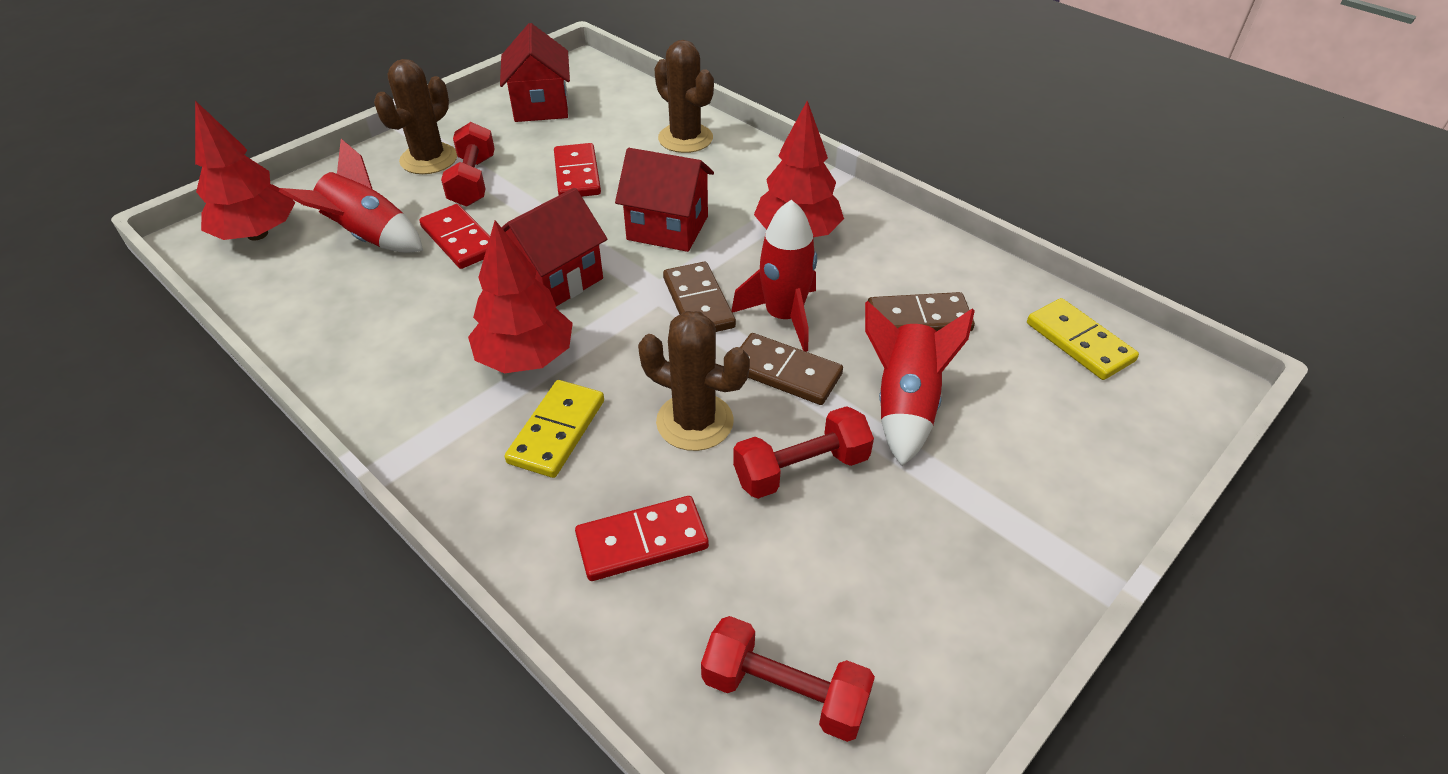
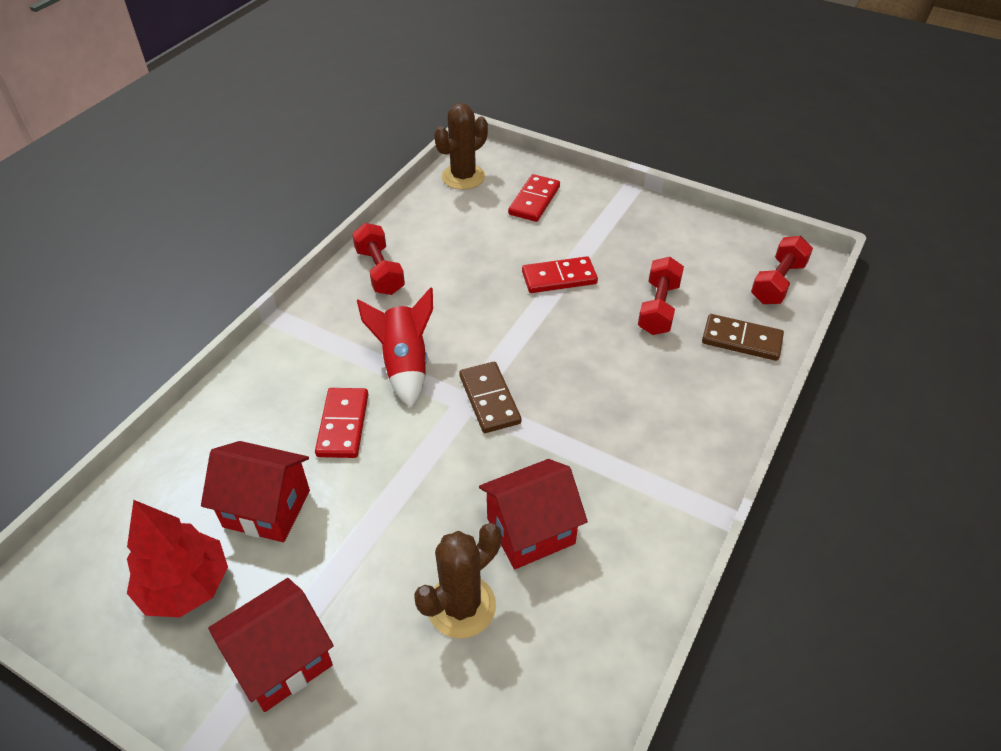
brown cactus: [374,59,457,174] [638,311,750,451] [654,40,714,153] = 3 -> [414,523,501,638] [434,103,488,190] = 2
brown domino: [663,262,736,332] [740,333,843,405] [868,292,975,331] = 3 -> [459,362,521,433] [702,314,784,361] = 2
red rocket: [279,139,423,253] [731,200,817,352] [865,301,975,466] = 3 -> [357,287,433,408] = 1
red tree: [195,101,295,240] [468,220,573,374] [754,101,844,237] = 3 -> [127,500,228,617] = 1
yellow domino: [504,380,604,478] [1027,298,1139,380] = 2 -> none = 0

